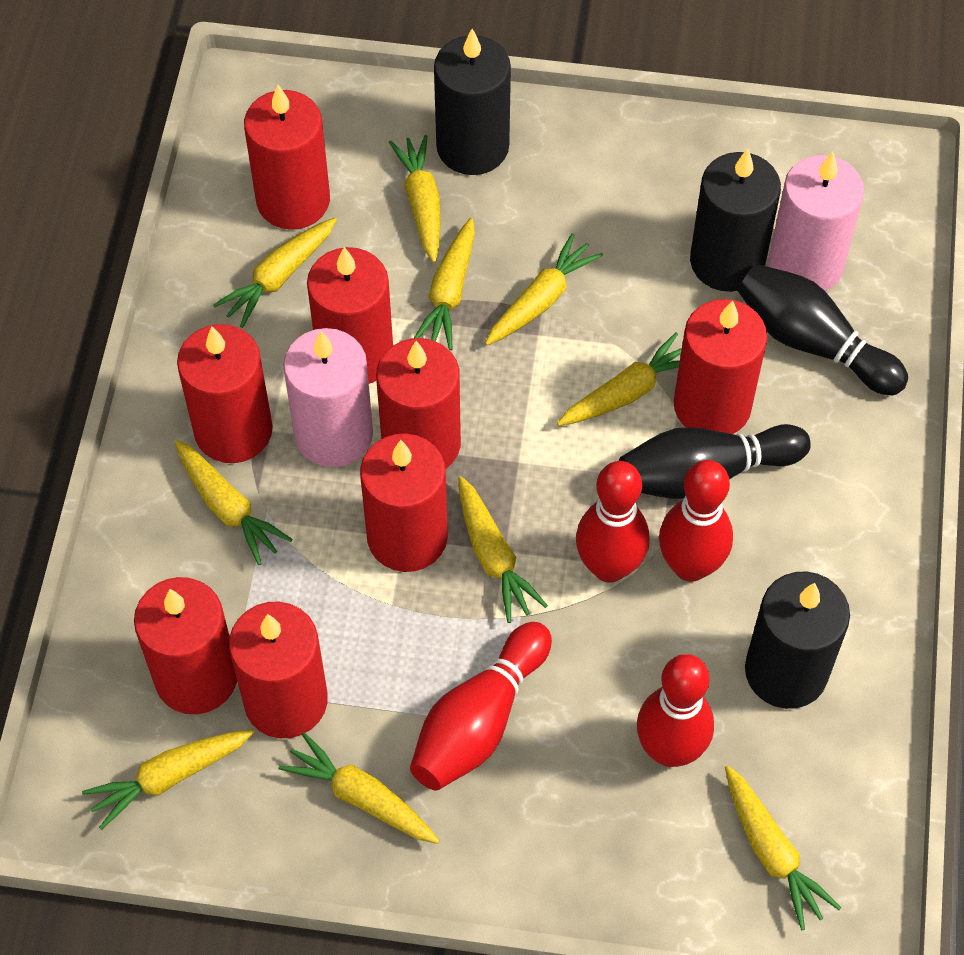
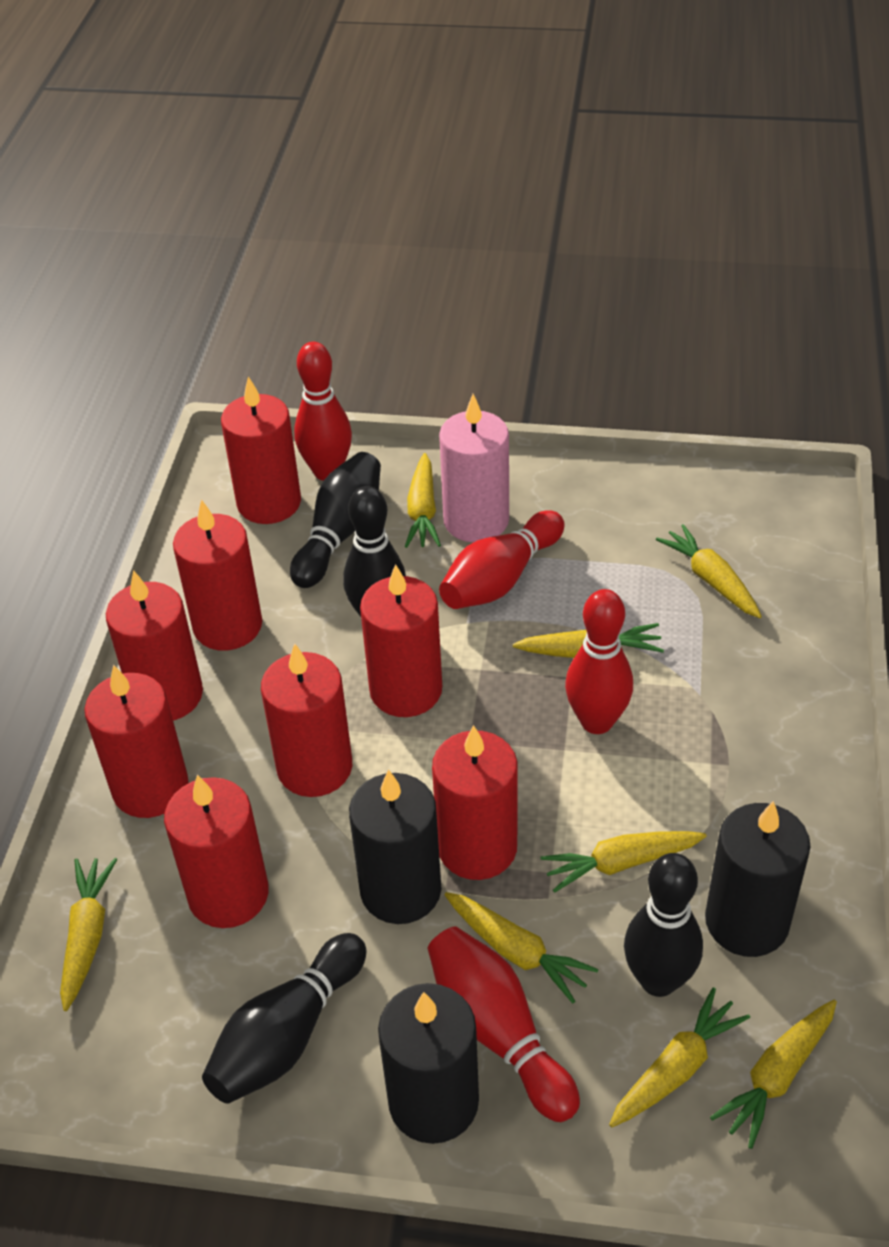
black bowling pin: [619,424,811,499] [737,264,908,395] = 2 -> [202,933,366,1104] [290,452,381,588] [343,486,406,617] [624,853,703,997] = 4
pink candle: [283,328,373,467] [769,152,864,291] = 2 -> [439,394,509,543] = 1
yellow carrot: [82,730,254,830] [174,440,292,565] [213,218,337,328] [279,732,440,844] [389,135,441,263] [414,218,475,350] [458,476,548,623] [485,233,603,345] [557,332,682,426] [725,765,841,930] = 10 -> [60,858,117,1011] [405,453,441,548] [444,892,598,1003] [513,623,664,658] [541,831,707,893] [609,987,750,1127] [656,524,762,618] [710,1000,837,1149] = 8

